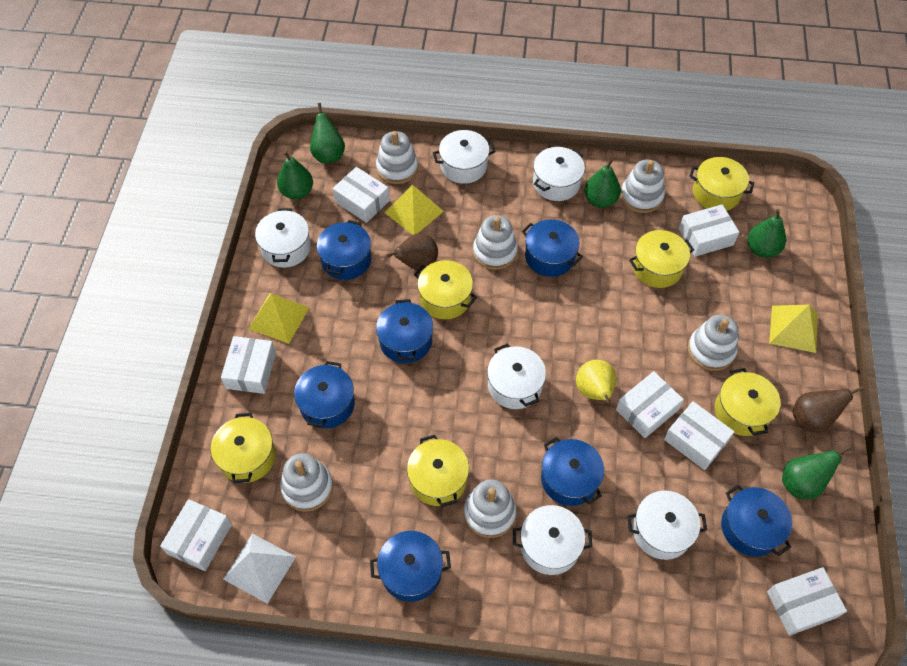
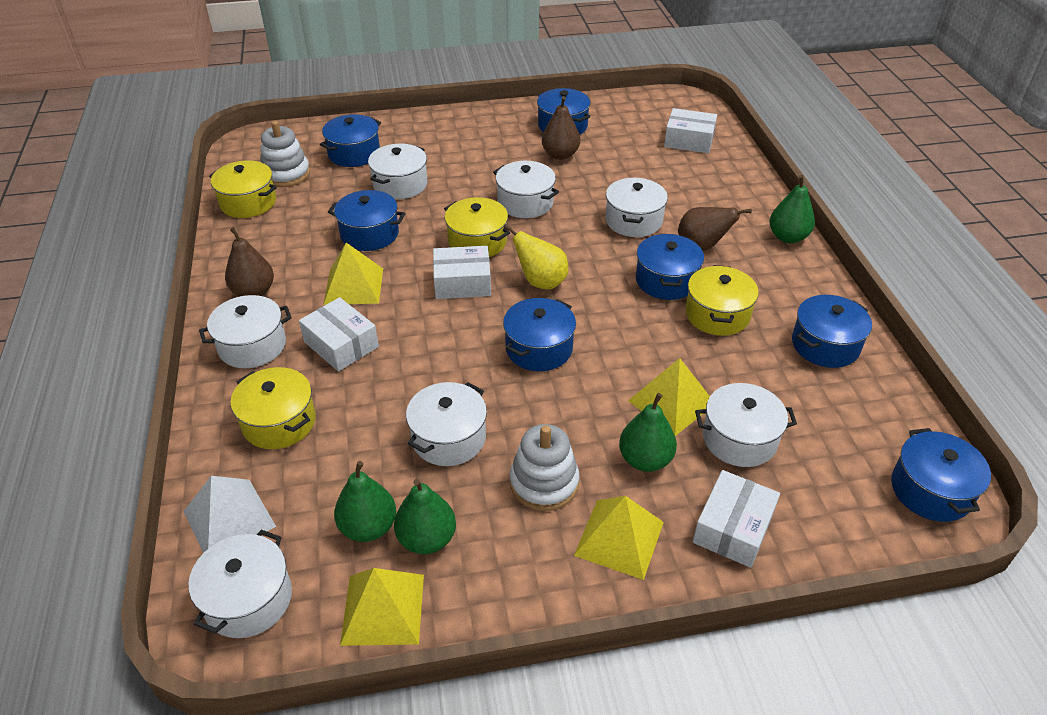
brown pear: [387,233,438,271] [793,386,864,432] = 2 -> [225,227,274,296] [542,96,580,160] [678,207,752,251] = 3
green pear: [277,151,313,199] [310,103,345,164] [584,158,621,208] [747,209,786,258] [782,446,852,499] = 5 -> [334,461,396,542] [394,479,456,554] [619,393,677,472] [770,175,815,243] = 4
white box: [160,499,232,571] [221,336,276,394] [333,167,390,223] [616,371,684,438] [664,401,734,470] [679,205,739,257] [767,567,847,636] = 7 -> [299,297,379,371] [433,246,491,299] [664,108,717,153] [693,470,780,568] = 4
white pot: [255,208,311,268] [433,130,496,184] [487,343,546,409] [513,505,592,575] [533,147,585,201] [627,490,707,560] = 6 -> [188,530,292,638] [199,295,292,368] [368,144,428,199] [406,382,487,466] [493,161,559,218] [606,178,668,237] [695,383,797,467] = 7
white stacking toy: [280,453,333,512] [376,131,418,184] [464,479,516,538] [473,215,518,270] [621,159,665,213] [688,315,739,371] = 6 -> [260,121,310,187] [510,424,579,511] = 2
yellow pot: [211,413,276,483] [407,435,469,507] [414,260,477,319] [629,230,694,288] [689,157,754,211] [715,368,781,436] = 6 -> [209,160,277,218] [231,367,316,449] [444,197,510,257] [685,265,759,336] = 4
yellow pyramid: [249,293,310,344] [385,185,444,235] [769,305,818,353] = 3 -> [323,243,383,305] [340,568,424,646] [574,496,664,580] [628,358,710,436] = 4

